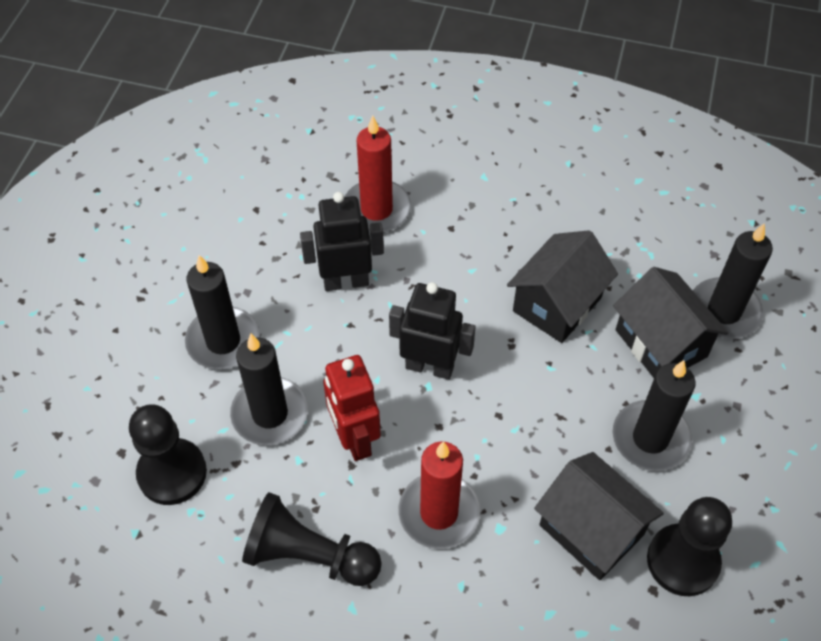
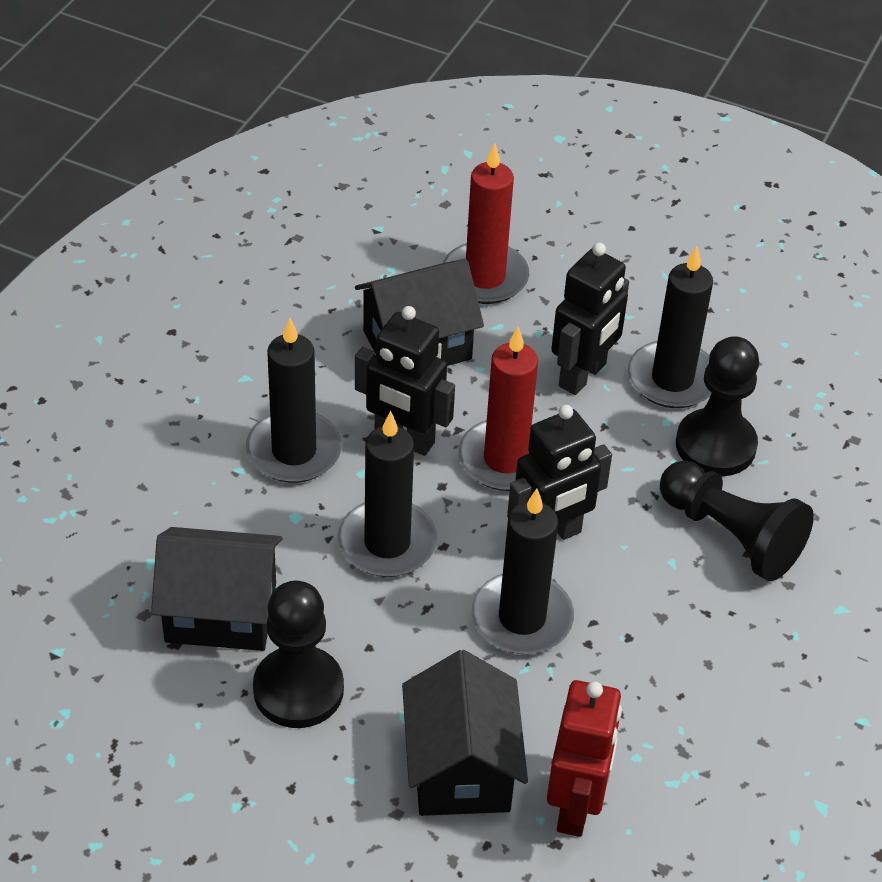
black robot: [300,192,384,291] [389,282,476,380] = 2 -> [355,306,455,456] [507,405,612,540] [551,242,629,395] = 3

